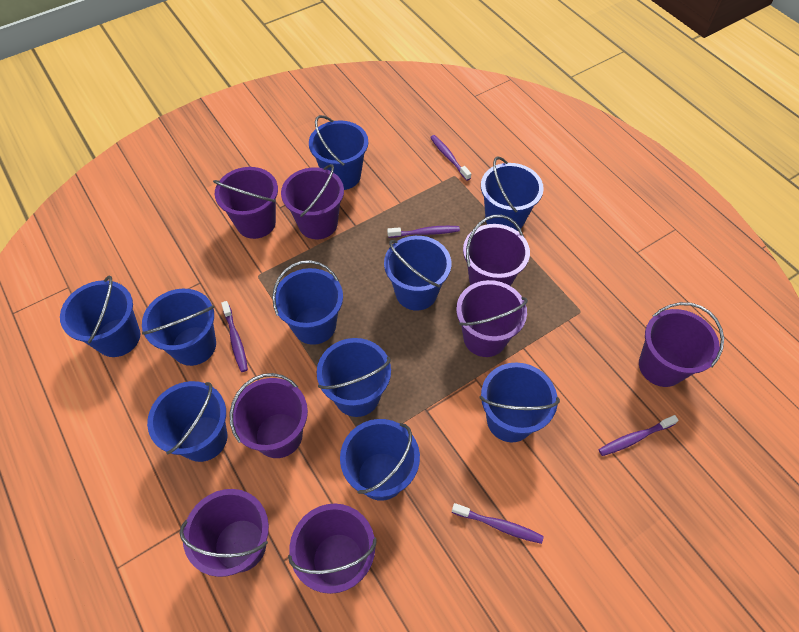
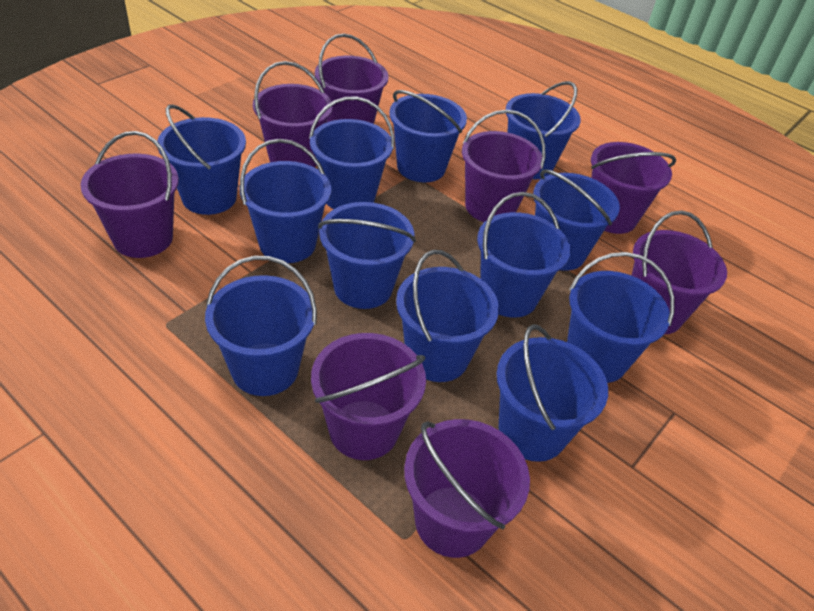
blue bucket: [60,276,140,357] [142,289,216,366] [147,381,227,462] [272,260,343,345] [309,115,368,190] [317,338,391,417] [340,419,420,501] [384,236,451,311] [480,362,560,442] [481,157,544,231] = 10 -> [157,104,246,215] [205,256,317,396] [240,139,331,263] [309,97,394,209] [318,202,416,309] [389,90,467,182] [396,250,499,382] [477,192,571,318] [497,324,608,462] [506,81,581,179] [533,169,620,271] [567,252,675,383] = 12
purple toothbrush: [221,301,248,372] [387,226,460,238] [430,135,471,181] [452,503,544,544] [599,415,679,456] = 5 -> none = 0

